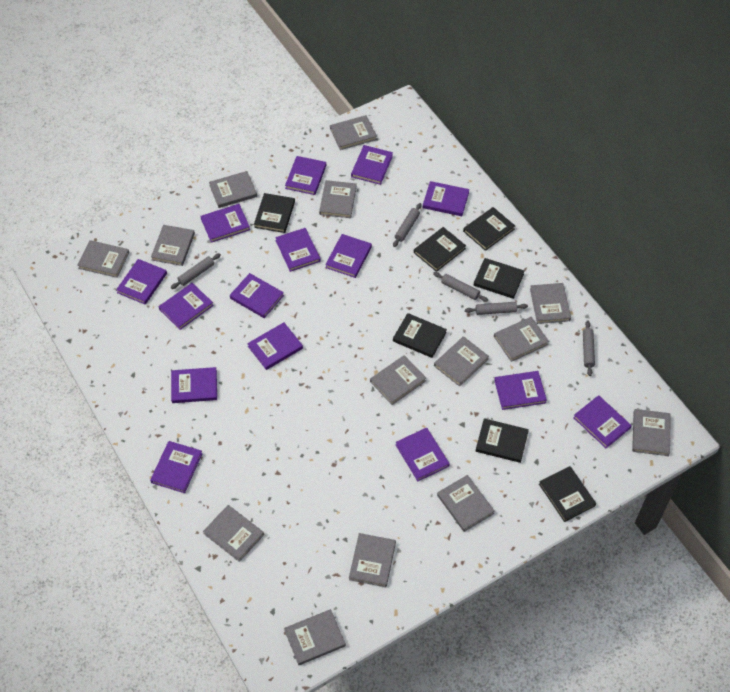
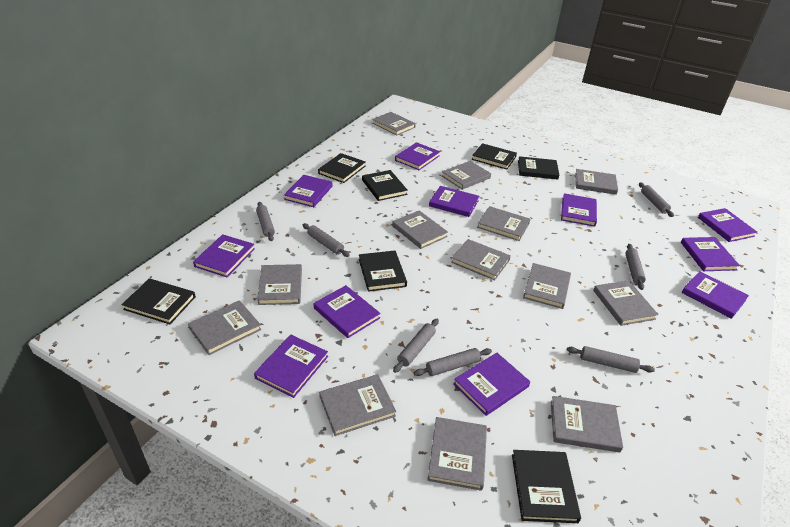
grey book: [77,240,129,278] [151,225,195,266] [203,505,264,562] [209,171,257,208] [284,609,346,665] [319,180,357,218] [330,115,377,150] [349,533,396,587] [370,355,426,405] [434,336,489,387] [437,475,495,532] [494,317,549,362] [530,283,571,324] [632,409,671,456] = 14 -> [188,300,261,355] [257,264,302,305] [319,374,396,436] [372,112,416,136] [392,210,448,249] [428,417,487,491] [442,161,491,190] [451,239,511,280] [477,206,530,241] [523,263,571,309] [551,396,623,453] [575,169,618,195] [593,280,658,326] = 13
grey rolling pin: [171,253,221,289] [393,203,422,247] [433,272,488,302] [465,302,528,315] [583,320,595,376] = 5 -> [256,202,275,241] [303,223,350,257] [393,319,439,373] [414,348,492,376] [567,346,655,373] [625,244,646,290] [639,182,674,217] = 7
purple book: [116,259,167,305] [150,441,203,493] [159,283,214,330] [171,367,217,403] [201,204,250,243] [230,273,284,318] [247,322,303,370] [275,228,321,272] [285,156,326,195] [325,234,372,278] [351,145,393,185] [396,428,450,481] [423,181,469,216] [494,371,547,410] [573,395,632,448] = 15 -> [193,234,255,277] [254,334,328,398] [284,175,333,207] [314,285,381,338] [395,142,440,170] [429,186,479,217] [453,353,530,416] [561,193,597,227] [681,237,740,271] [682,271,749,319] [698,208,757,242] = 11

